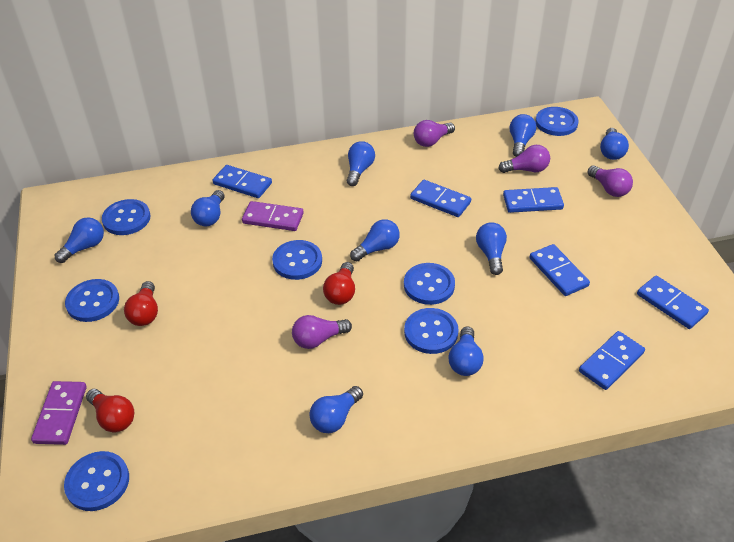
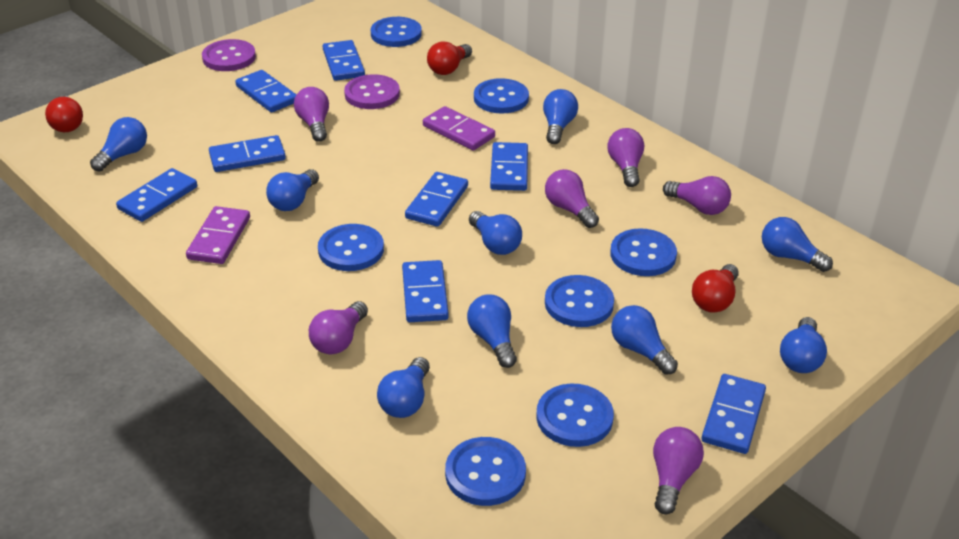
blue domino: [213,165,272,198] [410,180,471,217] [503,187,564,213] [530,244,590,296] [579,331,645,390] [637,276,709,329] = 6 -> [116,168,197,222] [209,135,286,172] [235,70,297,112] [323,40,365,81] [402,260,449,322] [405,172,468,227] [490,142,528,191] [702,374,766,454] = 8
purple button: none = 0 -> [202,39,256,71] [344,74,400,109] = 2
purple light bulb: [292,315,352,349] [414,120,455,147] [498,145,550,173] [587,165,633,197] = 4 -> [294,87,329,142] [309,301,368,354] [545,169,599,228] [607,128,644,187] [653,427,704,515] [663,176,731,215] = 6

